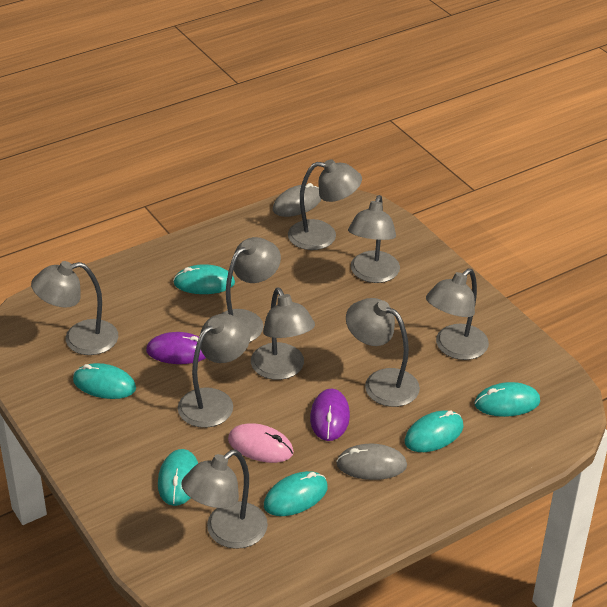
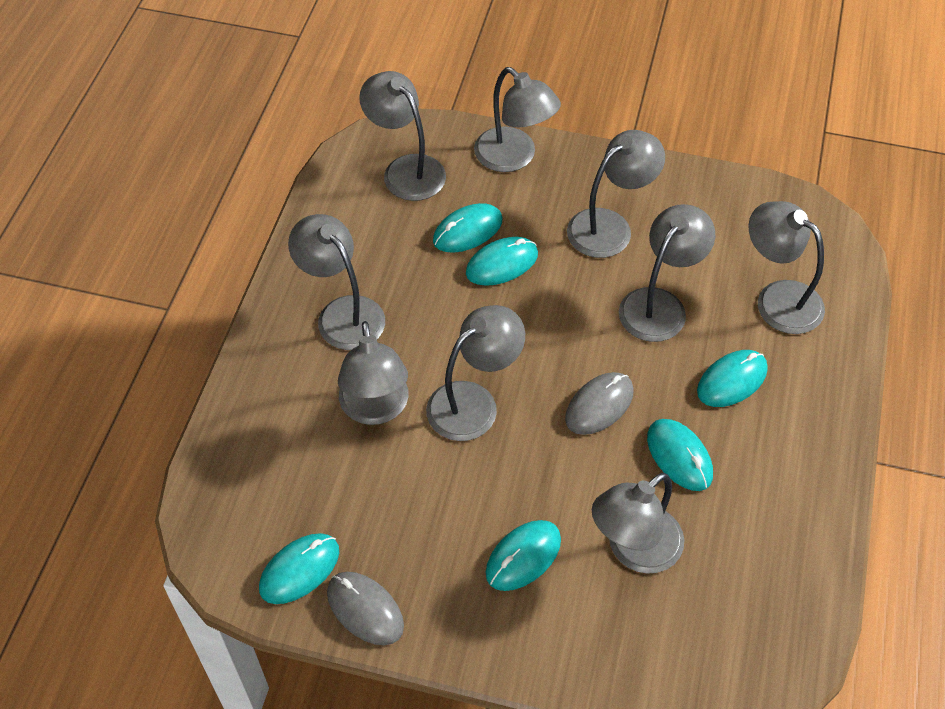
pink mouse: [228,423,294,463] = 1 -> none = 0
purple mouse: [146,332,206,364] [310,389,350,441] = 2 -> none = 0

